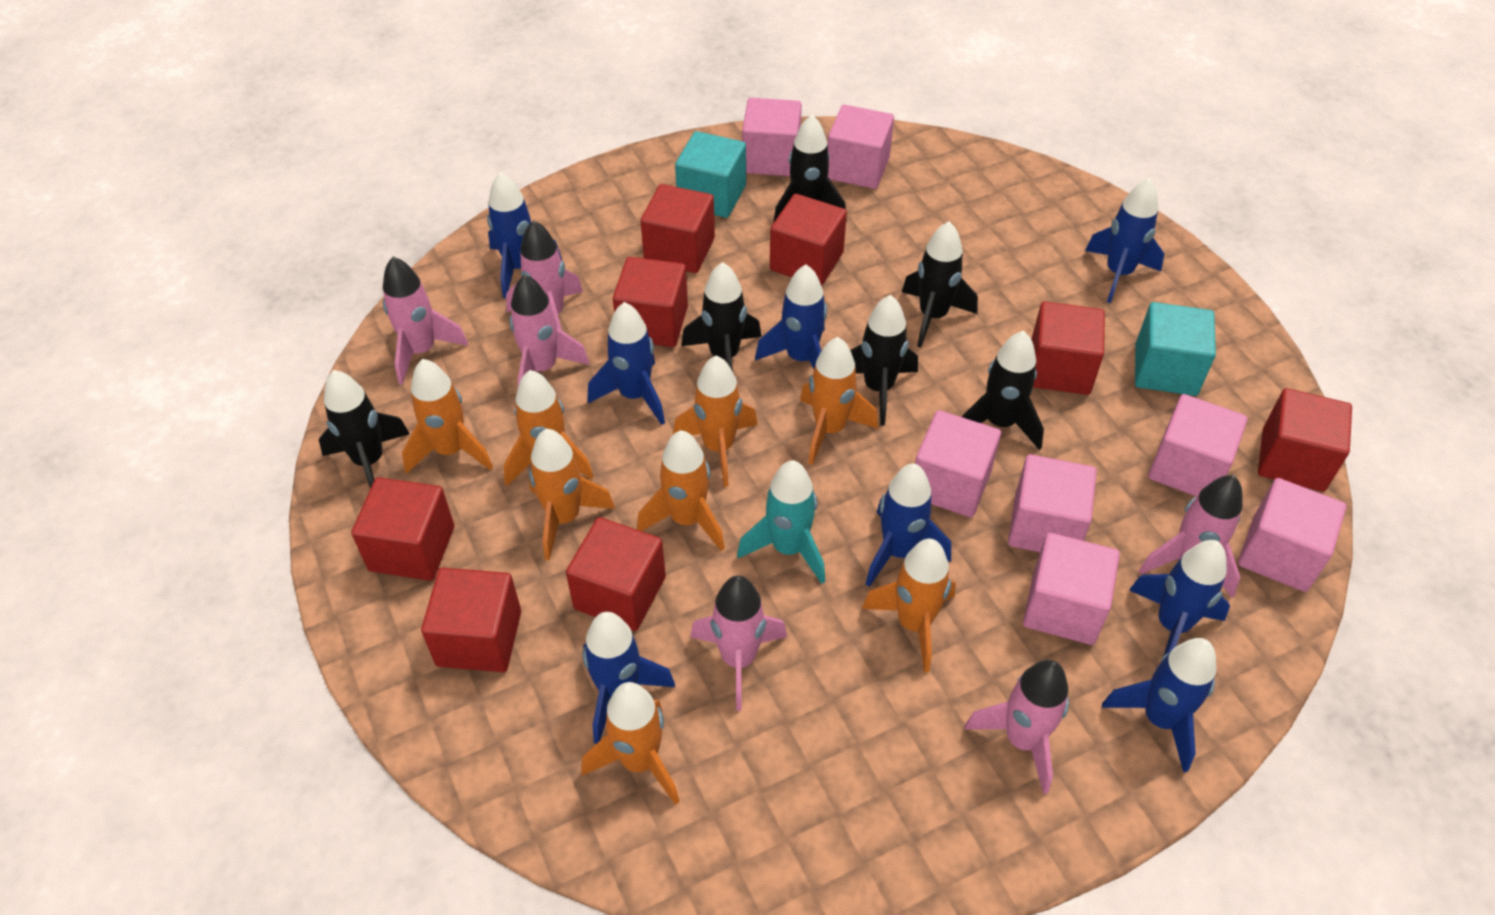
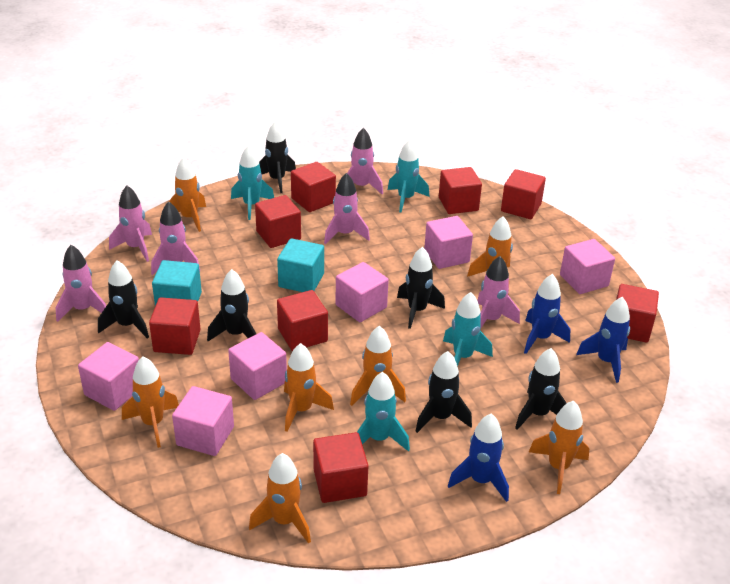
blue rocket: [487,172,562,298] [583,612,675,744] [587,302,665,425] [755,265,827,369] [866,463,951,587] [1085,178,1164,303] [1102,638,1217,773] [1129,540,1230,655] = 8 -> [448,413,509,502] [524,274,570,354] [576,297,630,383] = 3
orange rocket: [402,359,493,474] [504,370,594,486] [529,429,615,561] [581,682,680,805] [637,430,725,551] [673,356,758,487] [800,337,878,465] [862,539,956,673] = 8 -> [122,356,179,448] [169,157,206,232] [249,453,311,544] [284,343,334,432] [350,326,406,406] [467,216,513,293] [529,400,589,494] = 7
pink cube: [742,98,802,176] [827,105,894,189] [915,410,1001,517] [1008,454,1097,552] [1023,533,1120,645] [1148,394,1248,497] [1238,478,1347,592] = 7 -> [78,342,139,411] [172,386,234,456] [228,332,287,400] [336,262,389,322] [424,216,473,269] [560,239,615,294] = 6
turquoise rocket: [737,460,825,584] = 1 -> [231,145,274,220] [357,372,410,452] [388,139,429,212] [443,292,493,367] = 4

